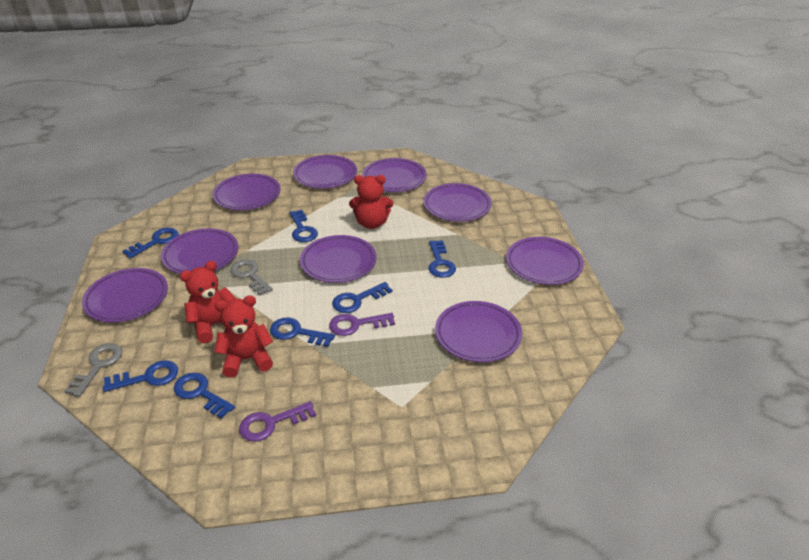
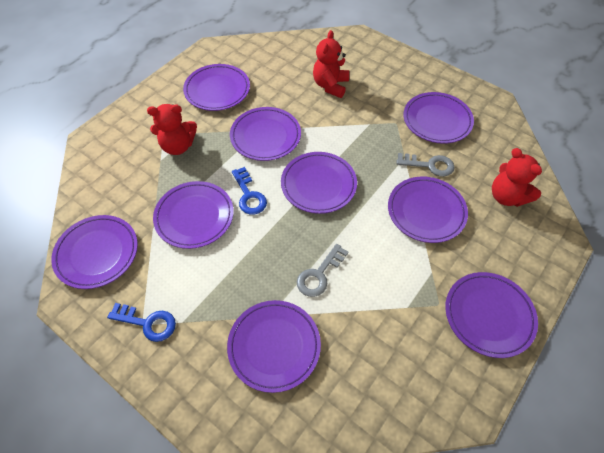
blue key: [103,360,178,392] [123,228,179,258] [174,373,235,419] [270,317,335,347] [289,210,318,242] [332,282,392,313] [428,240,456,278] = 7 -> [107,303,176,342] [232,167,267,215] = 2
purple key: [239,401,316,442] [329,313,395,336] = 2 -> none = 0

